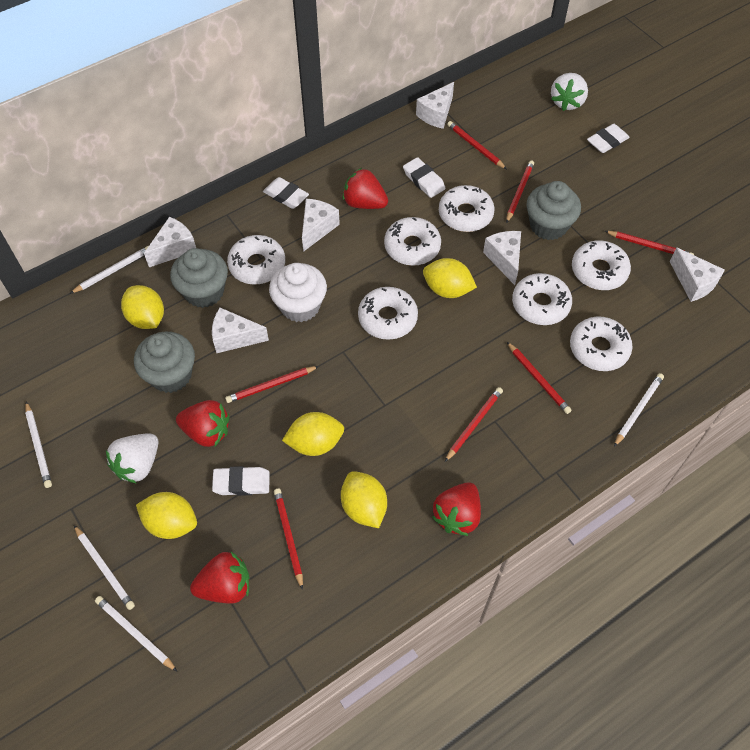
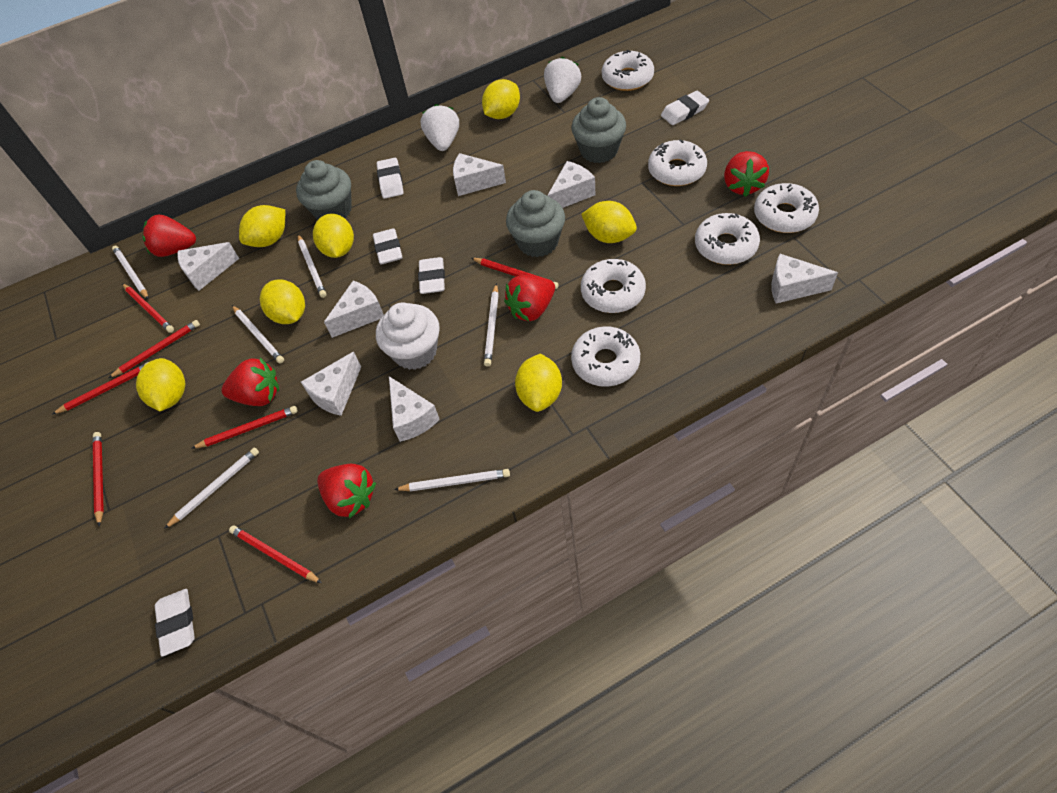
red strawberry: [176,400,230,447] [190,552,250,604] [343,168,388,209] [432,482,481,536] = 4 -> [143,215,196,257] [221,358,279,406] [317,464,376,518] [504,275,555,321] [724,151,769,197] = 5
white cheese: [144,217,196,267] [212,308,269,353] [302,199,340,252] [416,82,454,129] [483,231,521,285] [670,247,725,302] = 6 -> [177,242,239,291] [301,352,361,416] [324,281,384,338] [389,376,440,442] [453,153,506,196] [547,161,595,208] [771,254,838,304] = 7
white donut: [227,235,285,285] [358,287,418,340] [384,217,441,266] [439,185,495,232] [512,273,572,325] [570,316,633,371] [572,240,631,290] = 7 -> [571,326,640,387] [581,259,646,313] [602,50,654,91] [648,139,707,186] [695,213,760,265] [754,183,819,233] = 6
white eraser: [212,466,270,496] [263,177,309,209] [403,157,445,198] [587,124,630,153] = 4 -> [155,589,195,657] [373,228,403,264] [377,158,403,199] [418,257,445,294] [661,91,709,125] = 5
white pencil: [25,402,52,488] [70,246,149,294] [74,525,135,610] [95,596,177,671] [614,373,664,447] = 5 -> [112,246,149,300] [164,448,259,529] [232,305,284,363] [298,234,326,298] [394,469,510,492] [484,283,499,367] = 6
yellow lemon: [121,285,164,329] [136,492,197,539] [282,412,344,456] [341,471,387,528] [423,258,477,298] = 5 -> [136,358,185,411] [239,205,285,247] [260,279,305,324] [313,213,354,258] [482,79,520,119] [515,354,562,412] [581,201,637,243] = 7

